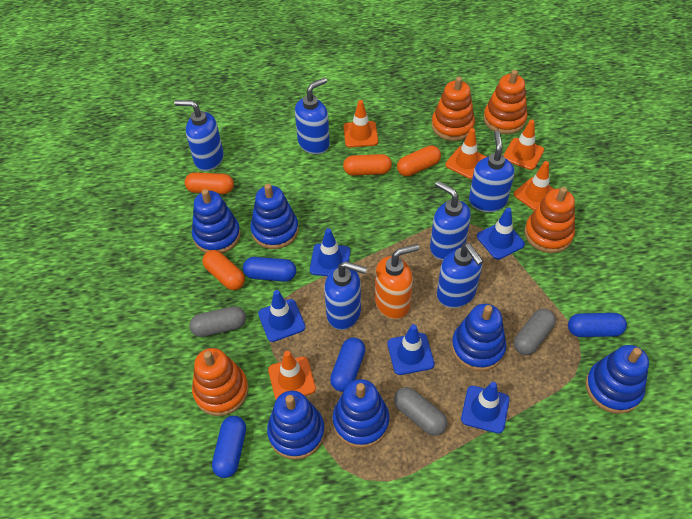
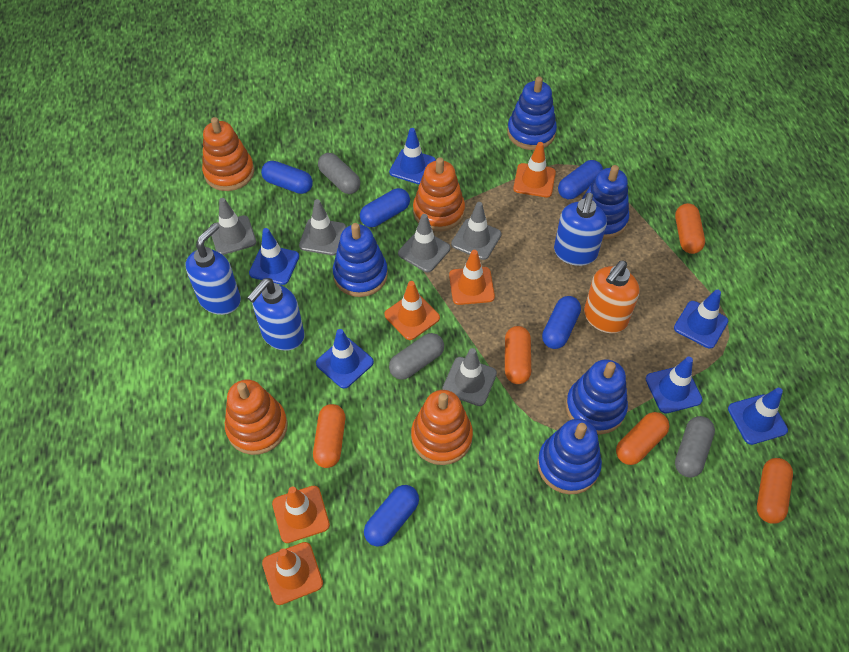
blue capsule: [212,416,246,478] [243,257,296,282] [330,337,365,392] [568,313,627,337] = 4 -> [261,161,313,194] [360,188,410,227] [364,485,419,547] [542,296,581,349] [558,160,603,199] = 5
blue soap dispenser: [174,100,224,171] [295,77,330,154] [324,261,367,330] [430,181,471,260] [437,243,483,308] [469,130,514,212] = 6 -> [186,223,241,315] [247,278,304,351] [554,193,607,266] = 3
blue stacking toy: [192,189,241,253] [251,184,299,249] [267,391,325,460] [333,379,389,448] [452,304,506,371] [585,345,649,414] = 6 -> [333,223,388,297] [507,76,557,150] [537,419,602,494] [566,359,628,434] [582,165,629,239] = 5
blue traffic cone: [258,290,305,342] [310,228,350,276] [387,324,435,375] [461,382,509,433] [477,208,525,260] = 5 -> [249,228,299,285] [316,329,374,389] [389,128,436,185] [646,357,703,413] [674,289,728,349] [728,388,788,445] = 6
grey traffic cone: none = 0 -> [211,198,257,255] [299,199,346,255] [398,214,450,272] [442,348,497,406] [451,202,502,260] = 5
orange capsule: [185,172,234,194] [202,250,245,290] [343,154,392,176] [397,145,441,176] = 4 -> [313,404,346,468] [505,326,531,384] [616,412,669,465] [675,203,705,254] [757,458,793,524] = 5

